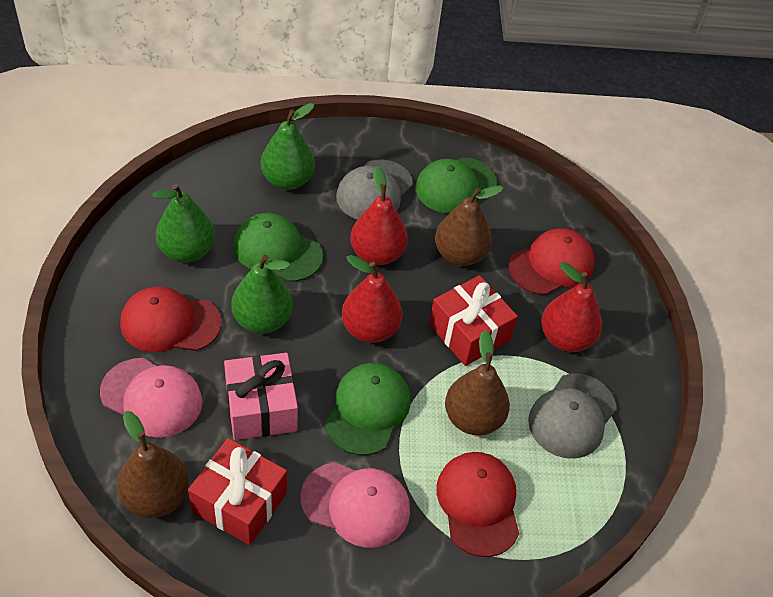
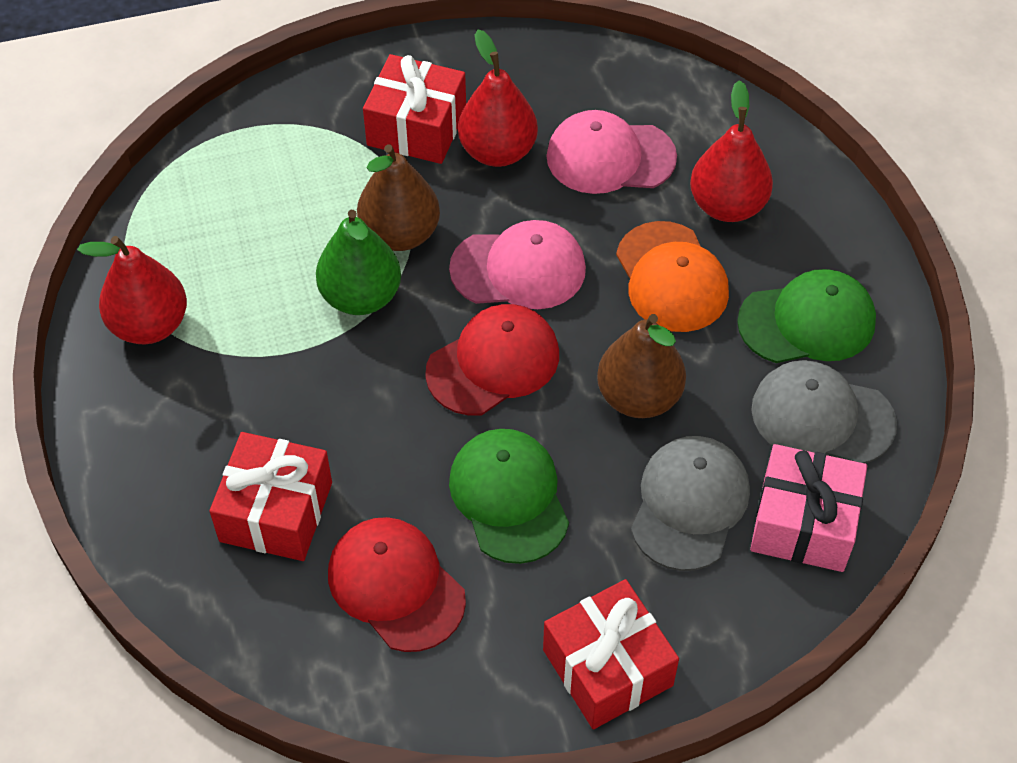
brown pear: [117,411,189,518] [435,185,503,266] [445,330,510,435] = 3 -> [357,144,440,251] [597,314,686,418] = 2
green cap: [233,213,323,282] [325,363,411,455] [415,158,497,213] = 3 -> [449,429,569,564] [737,269,876,363] = 2
green pear: [153,184,215,263] [231,255,293,334] [261,103,315,190] = 3 -> [316,210,401,315] = 1
orange cap: none = 0 -> [616,221,729,332] = 1
red cap: [120,287,222,352] [436,452,519,557] [509,228,595,295] = 3 -> [328,517,466,652] [425,304,559,416] = 2
red gift: [188,438,287,545] [429,275,518,366] = 2 -> [209,432,332,561] [363,54,466,164] [543,579,679,729] = 3

